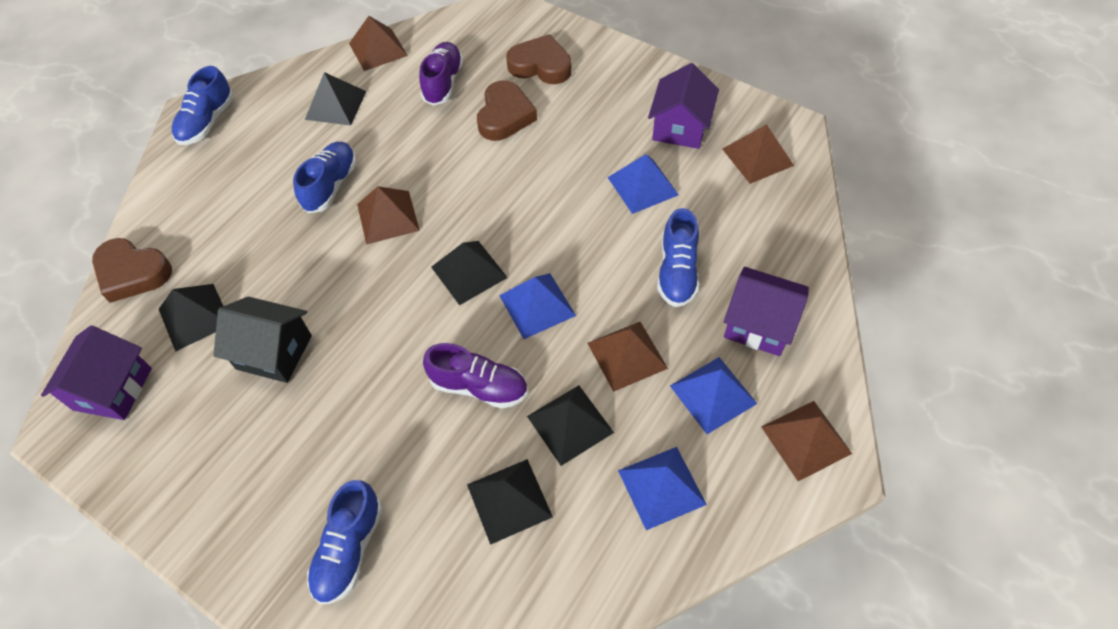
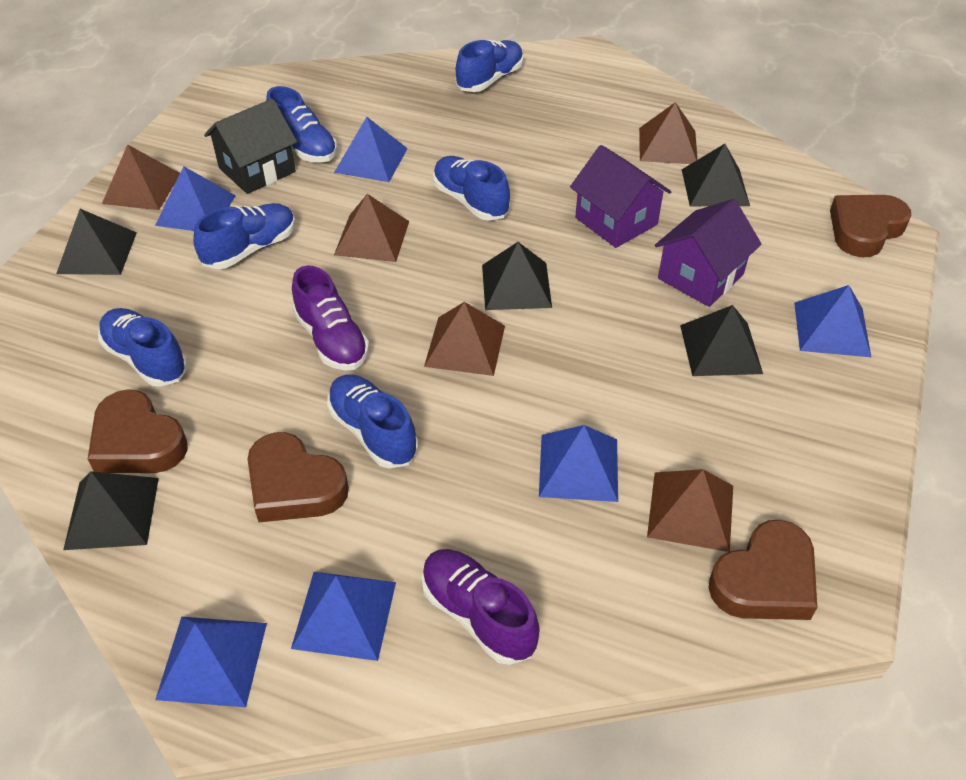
blue pyramid: [499,273,576,339] [608,154,679,214] [618,447,707,530] [670,357,757,434] = 4 -> [155,166,236,231] [155,617,267,707] [291,572,396,661] [334,117,408,182] [539,425,618,502] [794,285,871,357] = 6
blue shoe: [172,66,234,145] [293,142,357,213] [307,480,383,604] [657,208,699,307] = 4 -> [98,308,188,387] [193,203,296,269] [266,86,337,163] [327,374,418,469] [433,156,510,221] [455,40,524,92] = 6
brown heart: [92,238,172,303] [477,81,537,141] [506,34,572,84] = 3 -> [88,389,188,473] [248,432,349,522] [708,520,817,620] [830,195,911,257] = 4
purple house: [41,325,152,420] [648,63,719,149] [724,267,809,356] = 3 -> [570,145,672,248] [655,199,761,307] = 2

